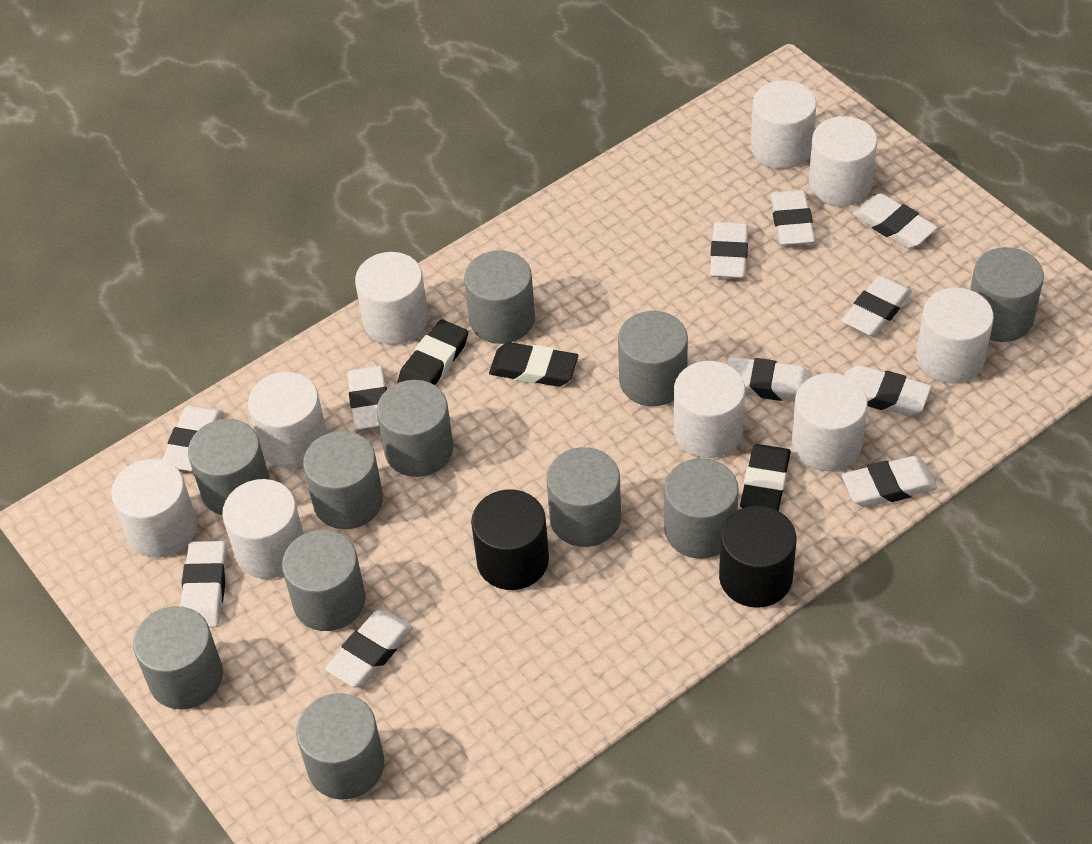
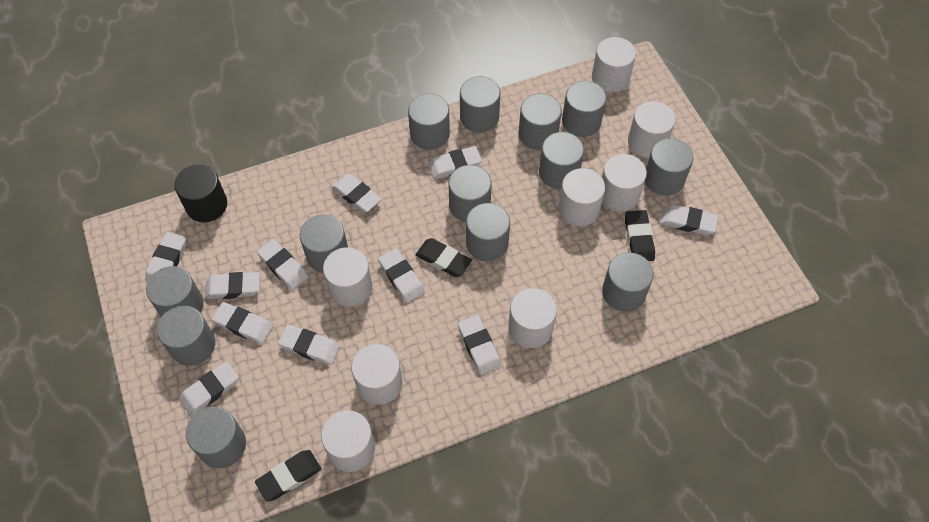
black cylinder: [471,489,549,590] [719,506,796,608] = 2 -> [174,165,227,222] = 1
grey cylinder: [133,606,223,709] [188,419,270,515] [282,530,366,631] [296,693,384,800] [303,431,383,529] [377,380,453,477] [464,250,535,344] [546,447,621,547] [618,311,688,406] [664,458,739,559] [970,247,1044,342] = 11 -> [146,266,204,317] [157,306,215,366] [186,407,246,468] [300,215,348,273] [408,93,450,150] [449,165,492,222] [460,76,500,132] [466,203,510,261] [518,93,562,150] [539,132,584,189] [562,81,607,137] [602,252,654,312] [645,138,693,196] = 13
white cylinder: [111,459,197,558] [222,479,304,579] [248,372,327,468] [355,252,428,345] [674,361,745,458] [751,80,817,169] [792,373,868,471] [809,116,878,206] [916,288,994,383] = 9 -> [321,410,375,472] [323,247,372,307] [351,344,402,405] [508,288,557,348] [558,168,605,226] [592,37,636,92] [602,154,647,212] [628,101,676,158] = 8

